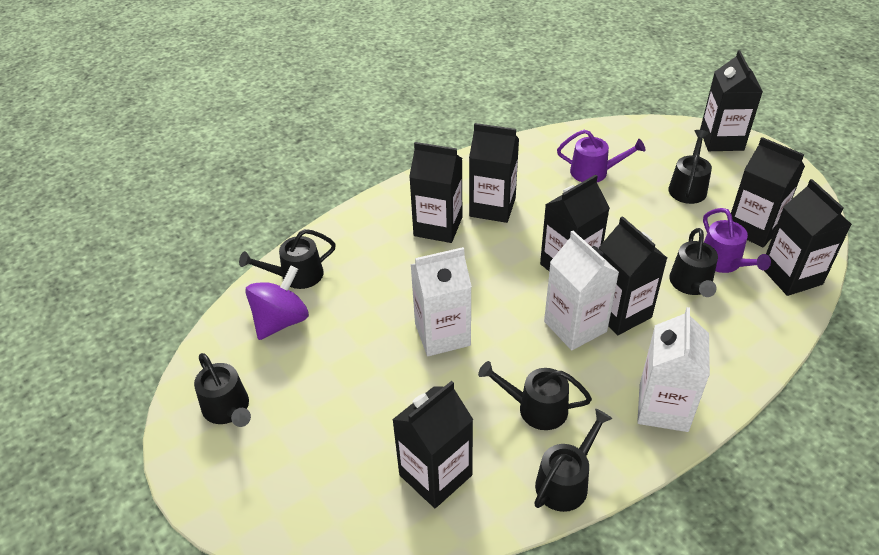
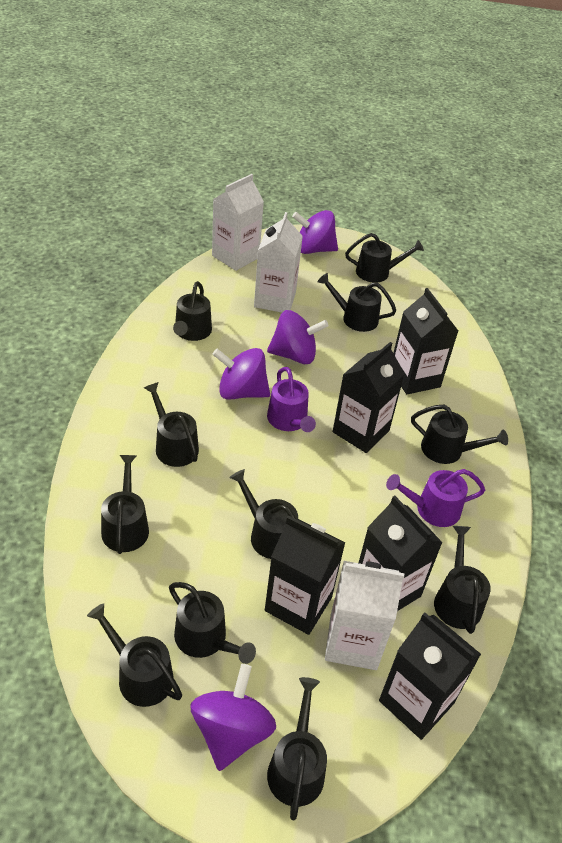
black carton: [392,381,473,508] [409,142,462,243] [469,123,519,223] [540,174,610,271] [599,216,667,335] [700,50,763,151] [731,137,805,247] [764,179,852,296] = 8 -> [265,515,346,635] [333,342,405,453] [359,496,443,611] [379,612,481,740] [393,288,458,394] = 5
black watering can: [194,353,251,427] [239,229,336,289] [478,361,592,430] [534,409,613,512] [668,130,712,204] [669,228,718,297] = 6 -> [87,603,182,707] [101,455,149,554] [144,382,199,467] [169,582,256,664] [173,281,212,341] [229,469,298,559] [267,677,327,820] [318,273,396,332] [345,233,424,283] [411,405,508,464] [434,526,491,634] = 11
purple spinning top: [245,266,309,340] = 1 -> [190,664,276,771] [212,348,270,400] [267,310,329,364] [292,210,338,254] = 4

